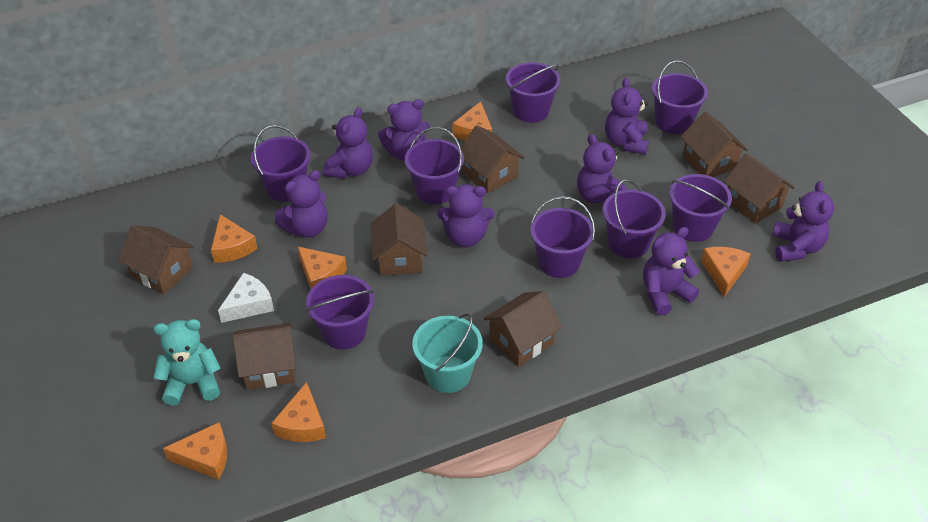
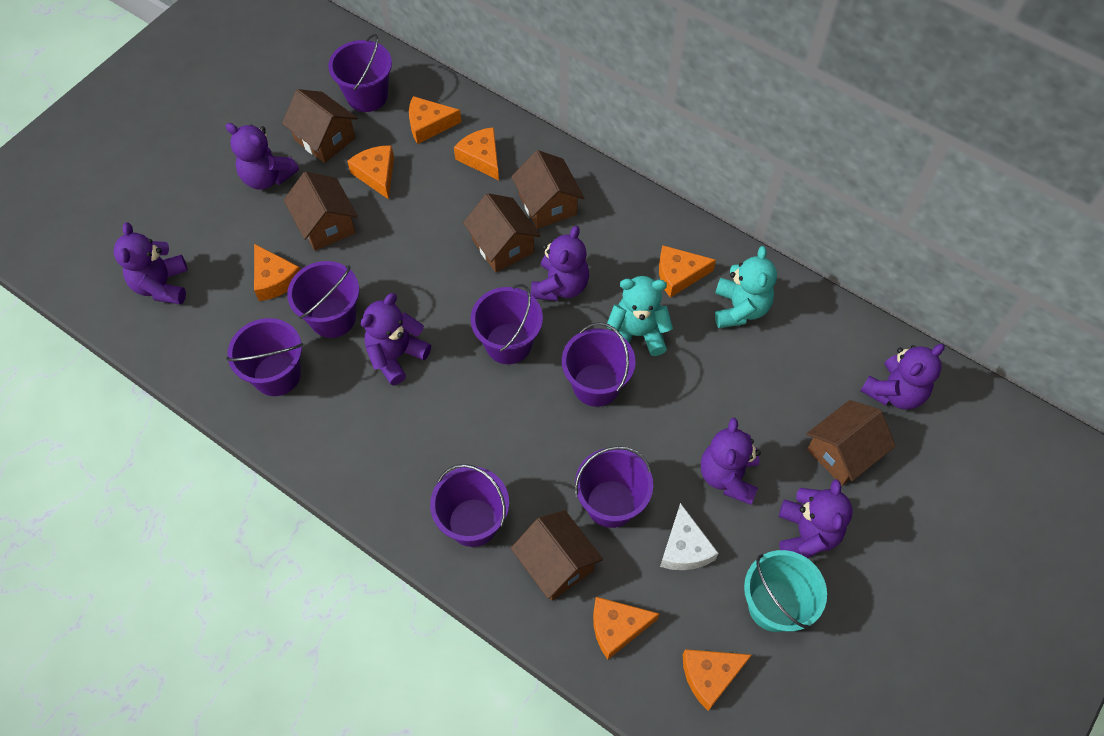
brown house: [118,225,194,294] [233,323,296,390] [371,203,428,276] [461,125,524,193] [483,291,562,367] [680,112,748,177] [723,153,795,224] = 7 -> [282,89,357,163] [284,172,358,251] [463,193,541,272] [511,150,584,229] [511,510,603,601] [807,400,896,486] = 6
orange cheese: [163,422,227,480] [211,214,258,263] [272,382,326,442] [297,246,347,289] [453,101,492,141] [701,247,751,297] = 6 -> [254,244,300,301] [347,145,394,199] [409,96,461,144] [454,127,499,180] [593,597,659,660] [659,245,716,298] [683,649,752,711] = 7
purple bucket: [251,125,311,202] [306,275,374,349] [405,127,464,205] [506,62,561,123] [530,196,595,278] [603,180,666,258] [652,61,708,134] [669,174,732,242] = 8 -> [226,318,303,396] [287,261,359,338] [328,34,392,112] [430,464,509,547] [470,284,543,364] [562,322,636,407] [575,446,653,528] = 7
purple teddy bear: [274,170,328,238] [323,107,373,179] [378,99,430,161] [437,184,495,247] [577,134,627,203] [605,77,649,155] [643,227,699,316] [772,181,834,262] = 8 -> [114,222,188,304] [226,123,299,190] [361,293,431,386] [531,226,589,301] [701,418,761,505] [779,479,853,558] [860,344,945,410] = 7
turquoise teddy bear: [153,319,221,406] = 1 -> [606,276,673,356] [715,246,777,328] = 2

